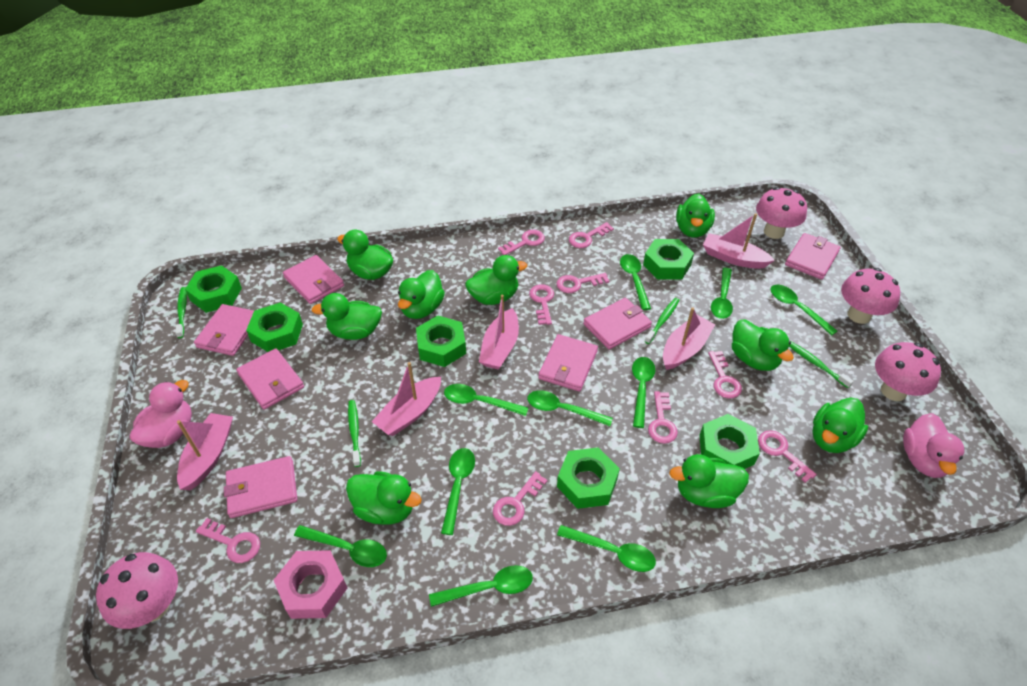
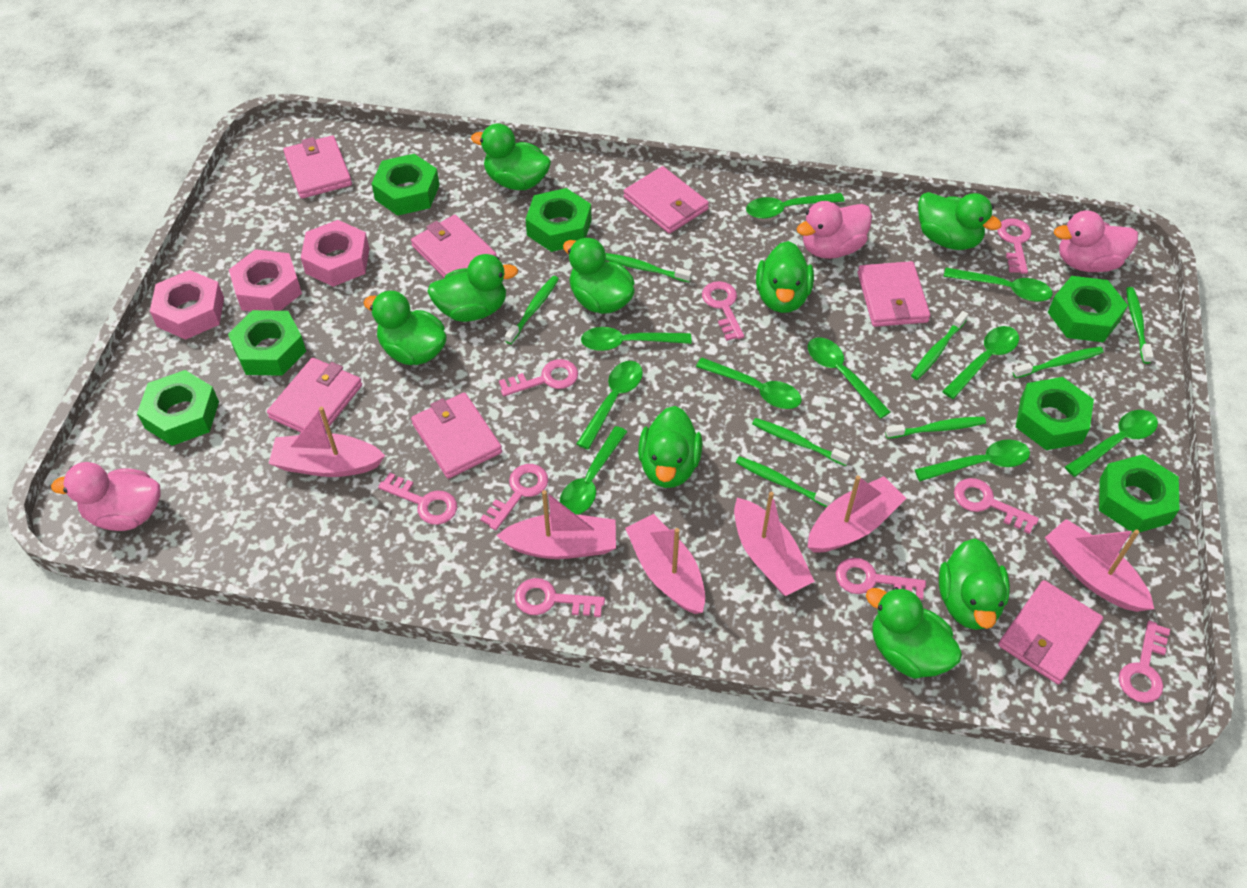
green nut: [185,265,242,313] [246,302,303,352] [416,315,466,367] [557,447,620,509] [643,239,694,280] [699,414,760,469] = 6 -> [137,370,219,446] [228,310,306,376] [371,154,440,216] [525,188,592,252] [1016,377,1094,450] [1048,276,1128,342] [1099,454,1179,533] = 7
green toothbrush: [175,287,187,338] [348,400,361,467] [645,298,679,344] [789,342,854,388] = 4 -> [505,276,559,344] [606,253,692,282] [736,456,835,507] [752,418,850,466] [885,417,986,439] [911,311,968,380] [1013,347,1104,378] [1126,287,1154,364] = 8
pink boat: [177,413,233,490] [372,362,441,436] [479,294,519,370] [663,307,715,370] [703,213,775,269] = 5 -> [269,407,385,477] [496,490,616,559] [625,514,705,614] [734,492,815,596] [808,475,906,553] [1045,519,1154,612] = 6
pink duck: [130,380,192,448] [903,413,964,478] = 2 -> [51,462,160,531] [797,201,872,259] [1054,211,1138,272] = 3
pink mushroom: [96,552,178,629] [756,187,807,239] [841,268,900,324] [875,342,941,401] = 4 -> none = 0
pink nut: [274,550,347,619] = 1 -> [150,270,224,340] [229,249,302,311] [301,220,369,287] = 3

